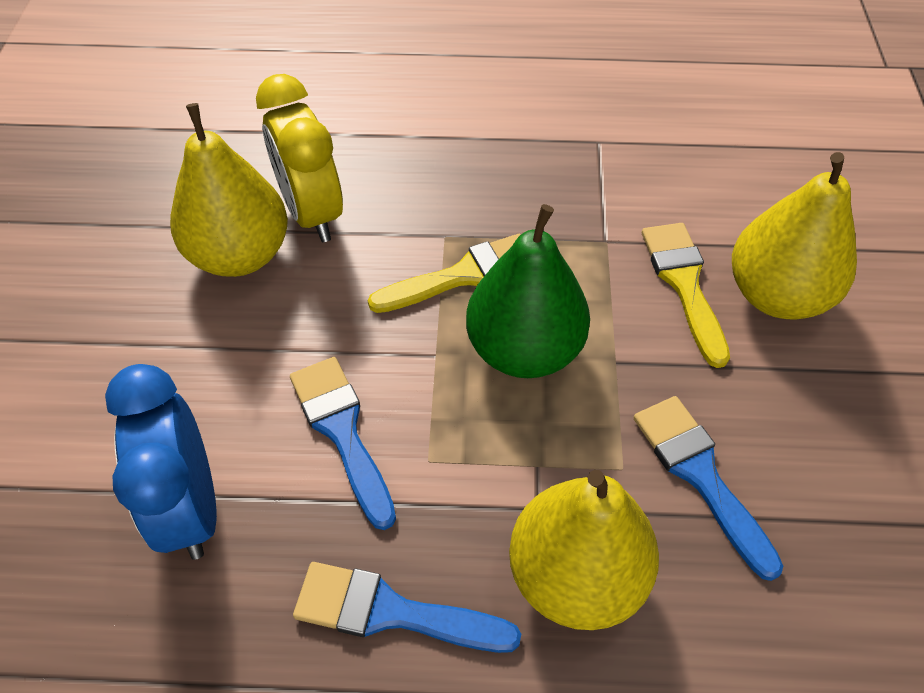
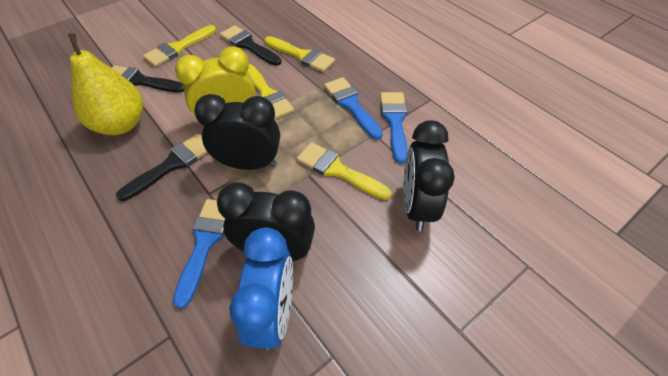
black brush: none = 0 -> [112,65,184,93] [116,133,208,201] [220,25,282,66] = 3
black clock: none = 0 -> [194,94,280,170] [217,182,315,261] [403,120,455,231] = 3
green pear: [466,204,590,378] = 1 -> none = 0
yellow brush: [368,234,521,313] [642,223,730,368] = 2 -> [143,25,216,67] [247,64,294,120] [264,36,335,72] [297,142,392,200] = 4
yellow pear: [170,103,288,277] [509,470,659,630] [732,152,857,320] = 3 -> [68,33,143,135] = 1

